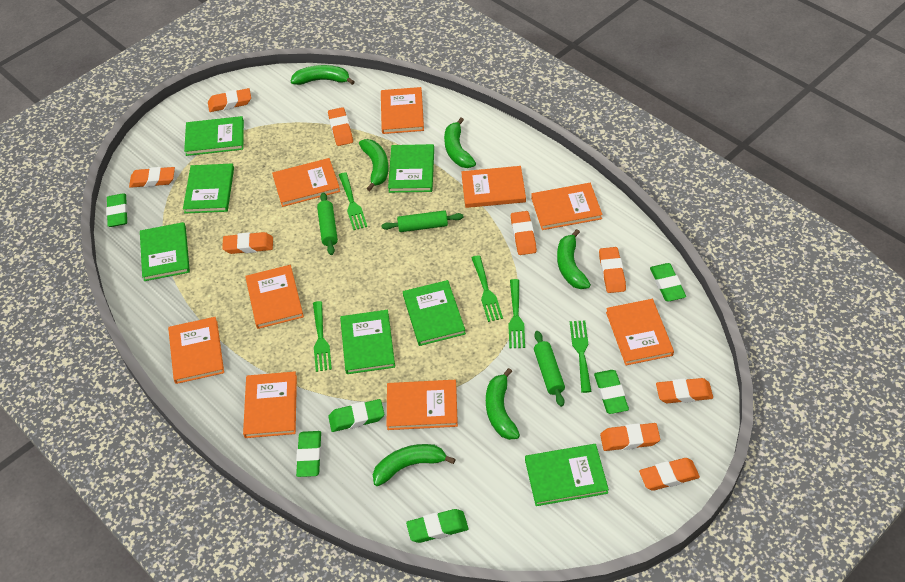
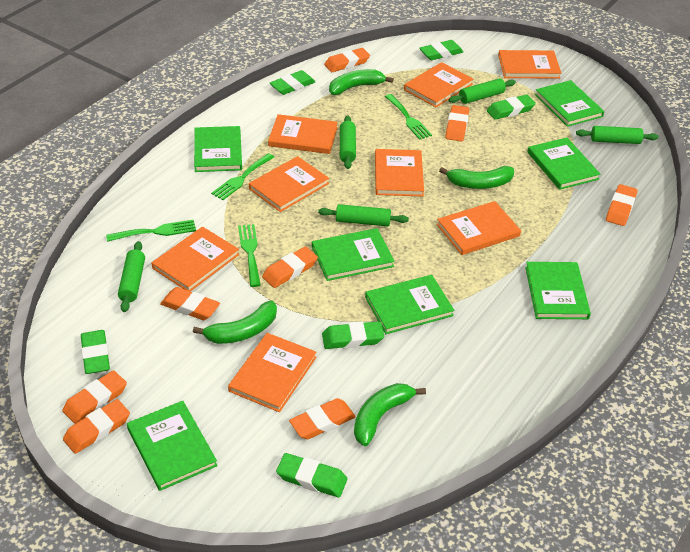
green banana: [291,65,355,85] [359,139,388,191] [373,444,455,486] [444,118,476,168] [486,368,520,440] [557,229,591,289] = 6 -> [193,301,277,344] [329,69,394,95] [354,383,426,446] [439,166,514,189] = 4
green fork: [313,301,332,372] [339,172,367,230] [472,255,503,322] [508,279,525,349] [570,320,592,393] = 5 -> [106,220,196,242] [211,153,274,200] [238,224,261,287] [385,94,432,140] = 4
green rolling pin: [317,192,338,255] [381,210,464,232] [534,331,565,407] = 3 -> [118,241,145,312] [318,204,409,226] [340,116,356,169] [448,78,516,104] [576,126,658,144] = 5
orange book: [168,317,224,384] [243,371,297,438] [245,265,304,329] [272,158,340,207] [381,87,424,134] [387,380,458,430] [461,166,526,208] [531,183,603,230] [606,299,674,365] = 9 -> [152,226,239,292] [228,333,316,412] [249,156,329,212] [268,114,338,154] [375,149,424,196] [404,62,473,107] [437,201,521,255] [498,50,561,79] = 8
orange eraser: [129,167,175,188] [208,88,251,112] [222,232,273,254] [328,107,353,146] [511,211,537,255] [599,247,626,293] [600,423,660,451] [639,458,700,491] [656,378,713,403] = 9 -> [62,370,127,424] [63,399,130,454] [160,287,220,320] [262,246,318,288] [289,398,356,439] [324,48,370,72] [445,105,469,141] [606,184,637,226] = 8

